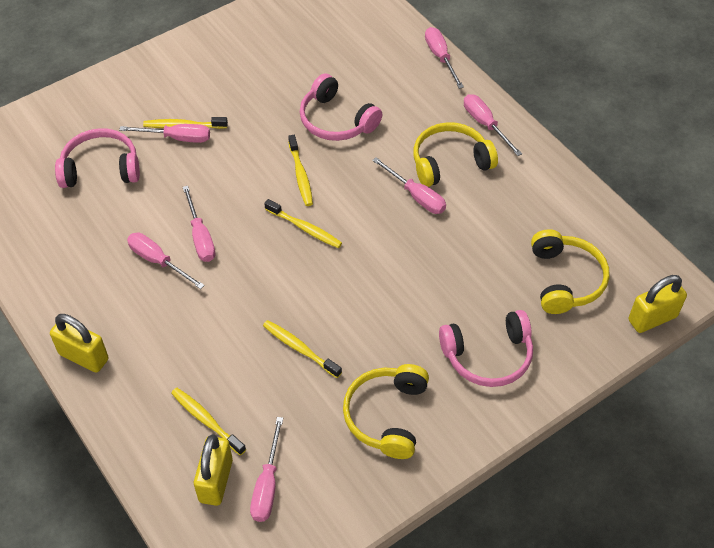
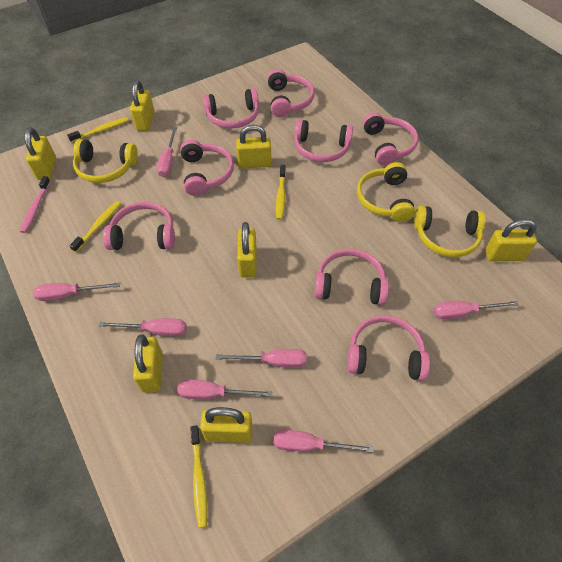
pink headphones: [55,128,140,188] [300,74,382,141] [439,310,533,387] = 3 -> [103,202,175,250] [180,140,234,196] [203,88,259,129] [268,69,315,118] [294,119,353,162] [314,249,389,305] [347,315,430,381] [362,112,418,166] = 8
pink toothbrush: none = 0 -> [20,176,51,233] = 1
yellow padlock: [50,314,109,373] [194,434,233,506] [628,275,687,333] = 3 -> [25,127,56,180] [130,80,155,131] [133,334,163,393] [200,407,253,443] [236,125,271,169] [237,222,257,278] [485,219,537,261] = 7
yellow toothbrush: [143,117,228,129] [171,388,246,456] [263,320,342,378] [264,199,342,248] [288,135,313,206] = 5 -> [67,117,129,143] [69,201,121,252] [190,425,207,528] [276,165,286,220] = 4

